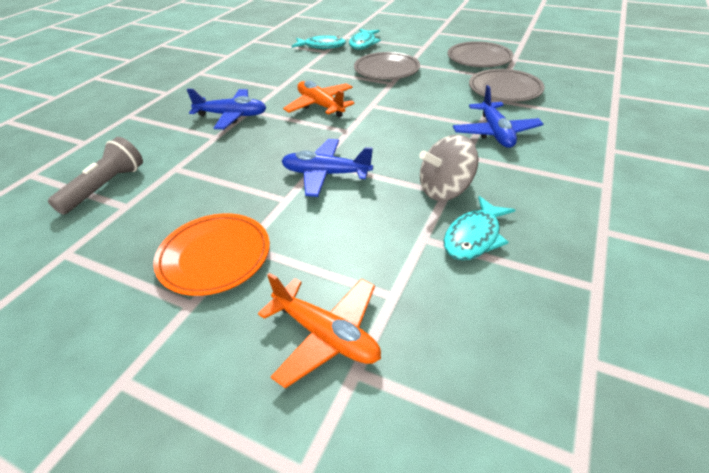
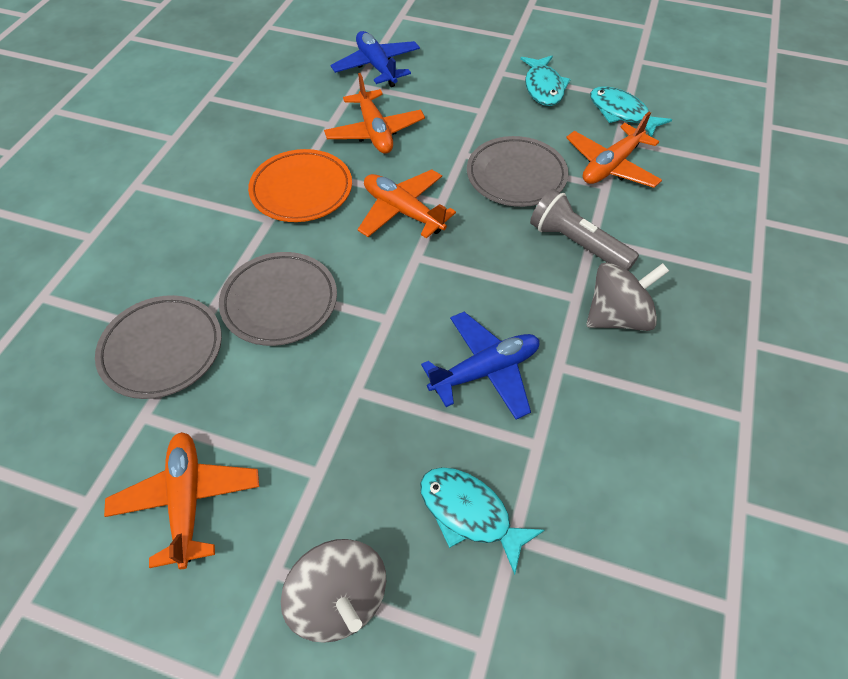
blue plane: [187,89,266,129] [281,139,373,197] [453,85,543,148] = 3 -> [331,31,420,87] [421,312,539,420] = 2
grey spinning top: [419,135,478,201] = 1 -> [281,539,386,643] [586,262,669,331] = 2
orange plane: [258,273,381,389] [283,81,355,117] = 2 -> [104,432,259,569] [324,73,425,154] [357,169,456,238] [566,112,662,188] = 4

